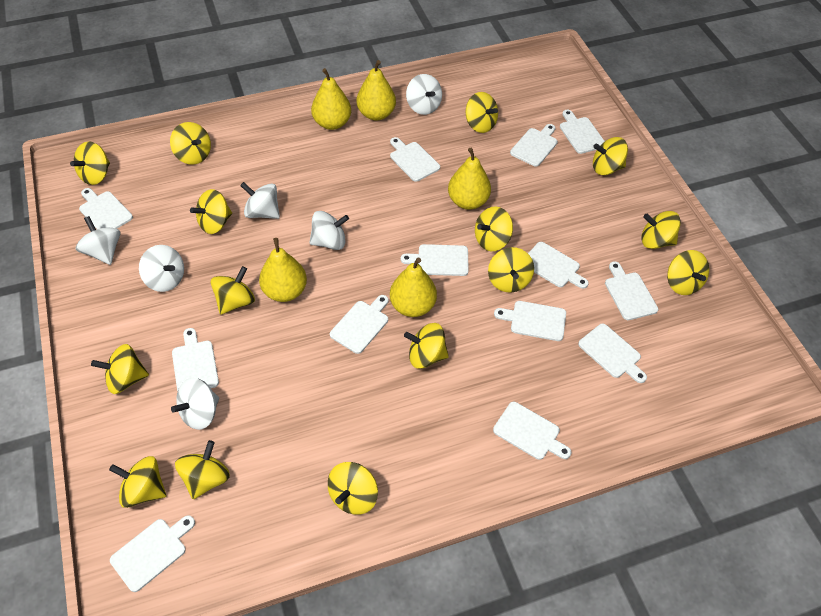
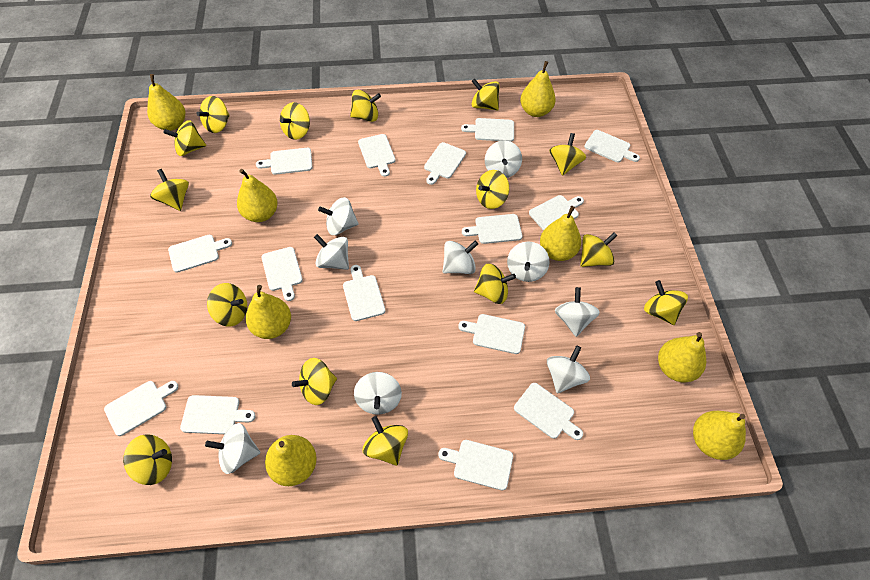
white cutting board: [79,188,133,229] [110,515,195,592] [172,328,219,391] [330,295,388,354] [390,137,440,182] [401,244,469,276] [493,402,571,460] [494,301,566,341] [510,124,558,167] [528,242,589,289] [560,110,605,154] [578,324,647,383] [605,261,658,320] = 13 -> [104,381,178,436] [168,235,232,273] [180,395,256,434] [256,148,313,175] [261,247,303,301] [343,265,385,321] [358,134,396,177] [424,142,466,185] [438,440,513,490] [458,314,525,354] [461,118,514,142] [462,214,522,244] [514,383,583,440] [529,195,584,231] [584,130,640,163] = 15
white spinning top: [76,216,121,265] [139,245,184,292] [171,378,219,430] [240,182,280,219] [309,211,349,250] [406,74,442,115] = 6 -> [205,423,260,474] [314,234,349,270] [318,197,359,235] [354,372,402,415] [443,241,478,274] [485,140,522,178] [507,242,550,282] [547,345,590,393] [555,287,600,337] = 9
yellow pear: [259,238,307,302] [311,68,351,130] [357,60,396,121] [390,258,437,317] [448,148,491,210] = 5 -> [147,74,185,131] [237,169,278,222] [246,285,291,339] [265,435,317,486] [520,61,556,117] [540,206,581,261] [658,332,706,383] [693,411,746,460] = 8

